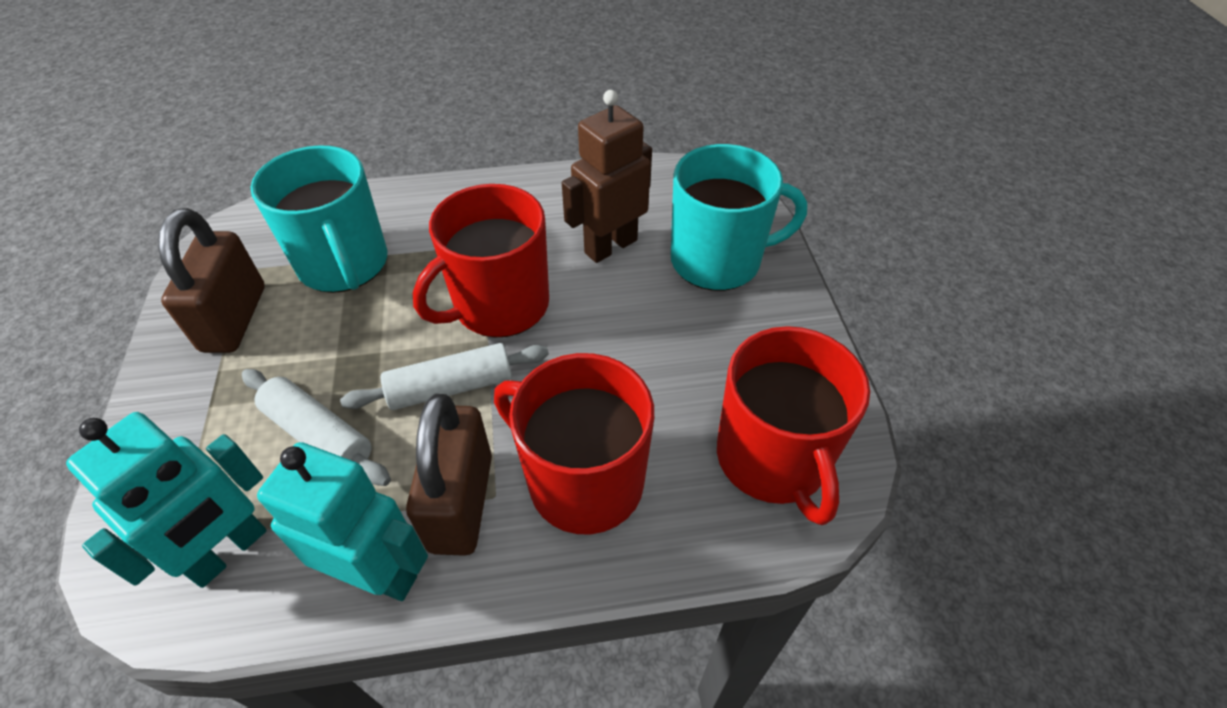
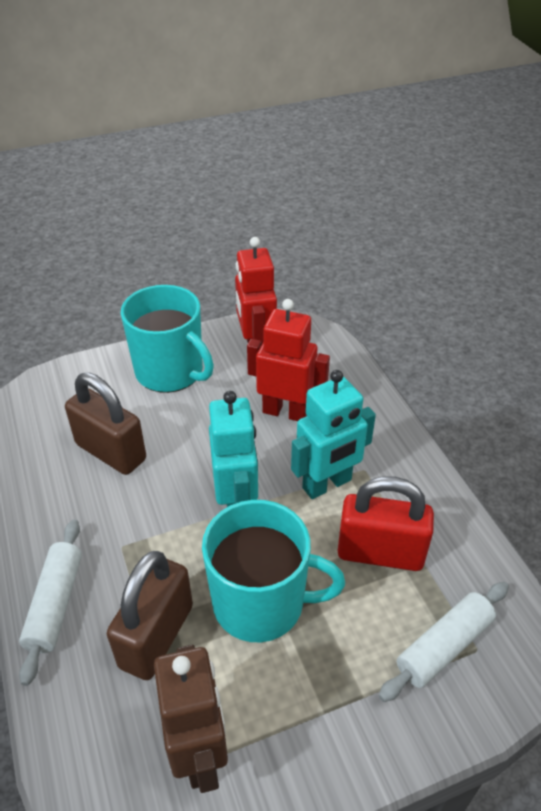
red mug: [413,184,549,337] [494,353,654,534] [717,326,870,525] = 3 -> none = 0
red padlock: none = 0 -> [338,476,434,571] = 1
red robot: none = 0 -> [235,237,277,343] [247,299,330,421] = 2

